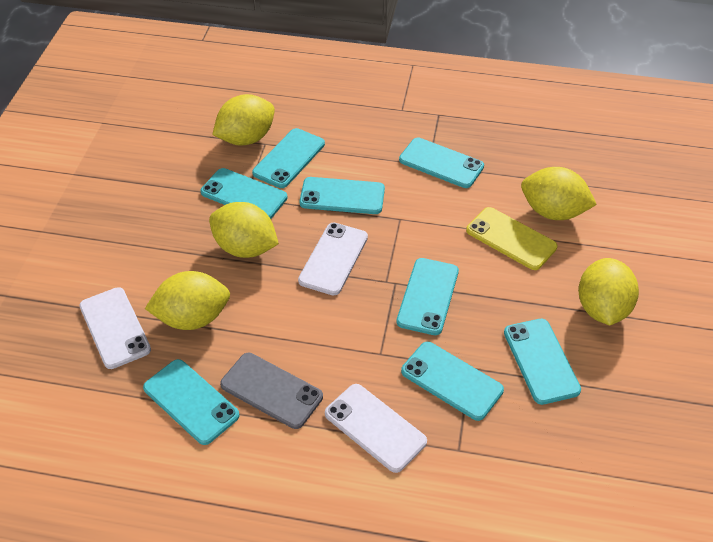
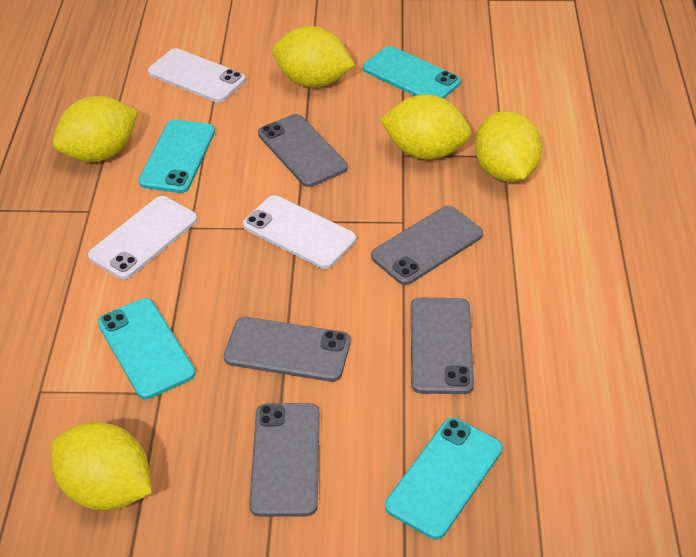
grey phone: [220,353,323,429] = 1 -> [224,317,351,382] [249,403,320,517] [258,114,348,187] [371,206,483,285] [411,298,474,394] = 5
turquoise phone: [143,359,240,445] [201,168,287,219] [252,128,325,188] [300,177,385,214] [396,258,459,335] [399,138,484,188] [401,342,504,421] [504,319,581,405] = 8 -> [98,298,196,399] [138,119,215,193] [363,46,461,99] [385,418,502,539] = 4
yellow phone: [466,207,557,270] = 1 -> none = 0

